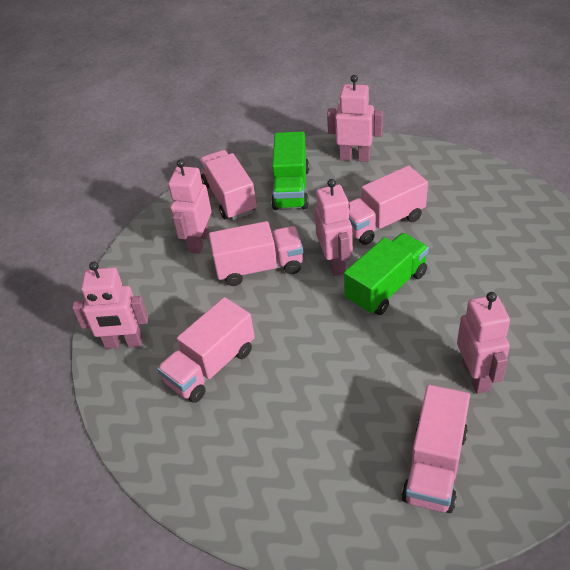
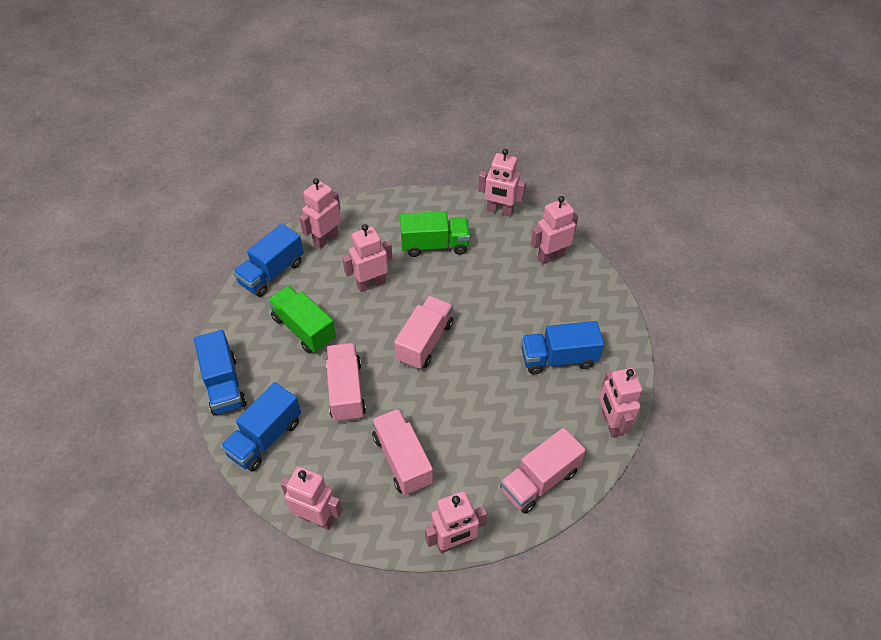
blue truck: none = 0 -> [194,330,247,416] [221,382,301,472] [233,224,304,297] [521,321,604,374] = 4
pink robot: [72,261,148,349] [168,159,212,254] [314,179,353,276] [327,75,383,162] [457,292,510,394] = 5 -> [281,466,342,530] [299,178,341,249] [342,224,393,292] [425,491,487,553] [478,149,526,217] [531,196,578,264] [599,368,642,437] = 7
pink truck: [157,297,255,403] [199,150,257,220] [209,221,303,286] [349,166,428,245] [402,385,470,513] = 5 -> [326,343,366,422] [372,409,433,495] [394,296,453,370] [500,428,586,514] = 4

